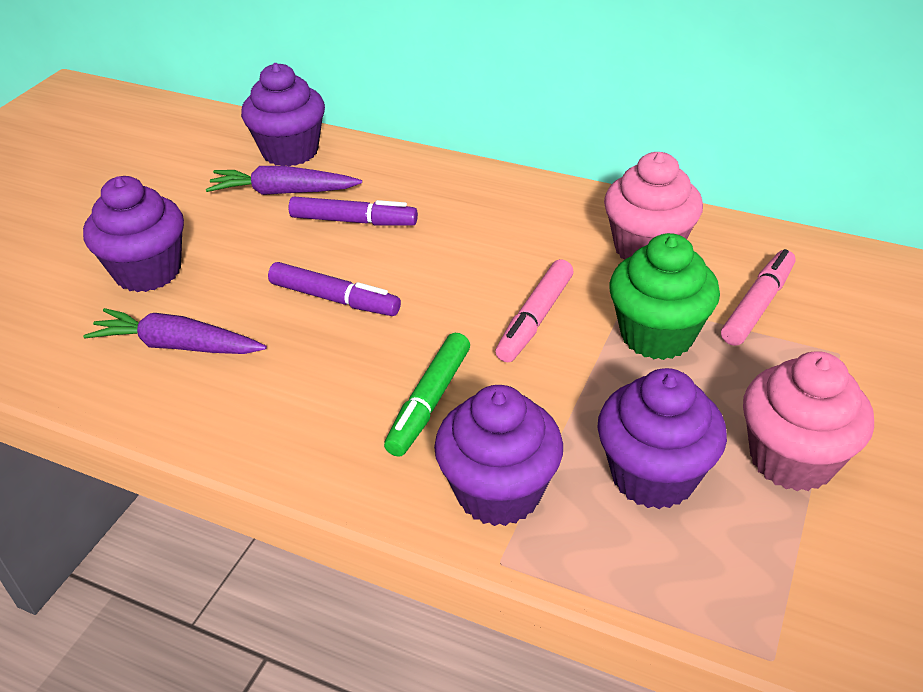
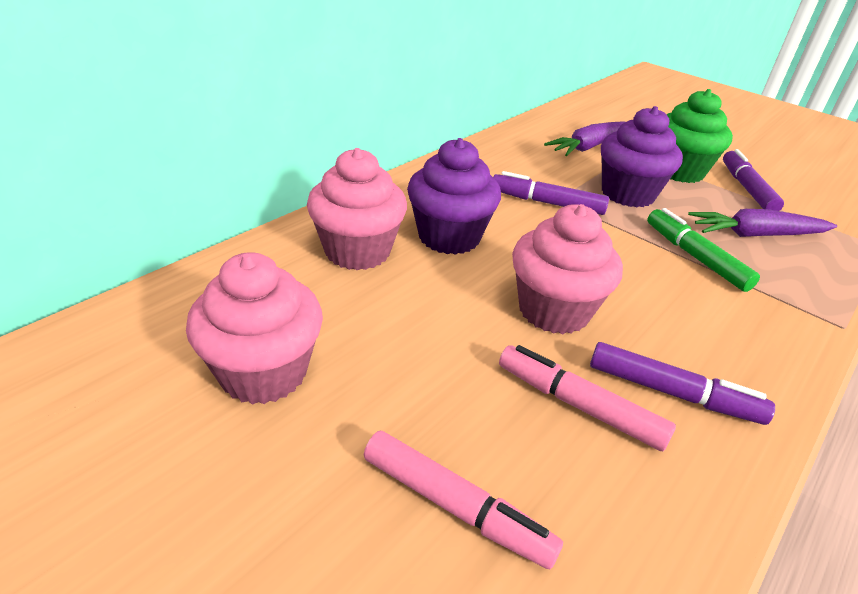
pink cupcake: [604,152,703,259] [743,351,874,491] = 2 -> [186,252,323,405] [307,148,407,270] [512,204,623,334] = 3
purple cupcake: [83,176,184,292] [241,63,325,166] [434,385,563,526] [597,368,727,509] = 4 -> [407,138,501,255] [601,106,683,207] = 2
purple marker: [268,262,401,316] [288,197,418,226] = 2 -> [493,171,609,215] [590,342,775,425] [723,149,784,211] = 3

